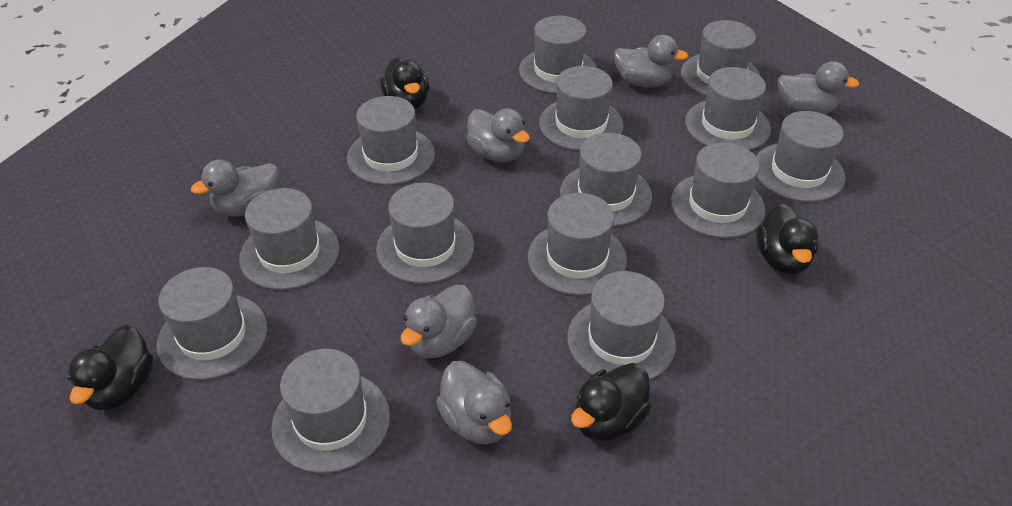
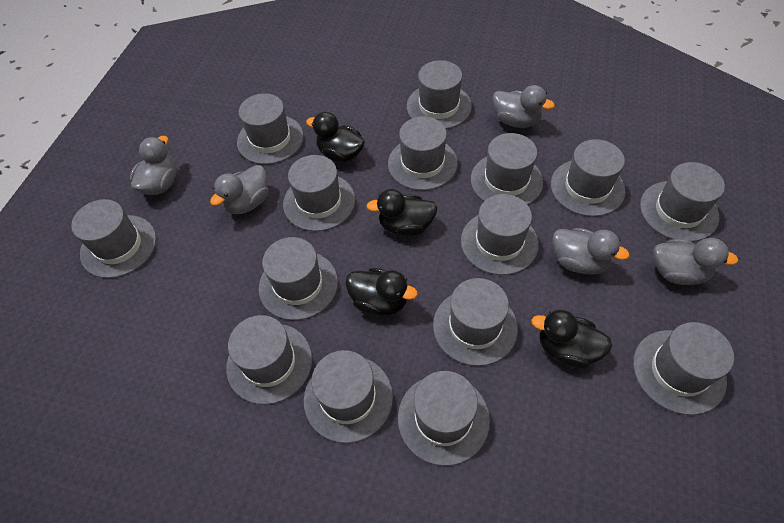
grey duck: [191,160,278,217] [401,285,477,358] [436,361,512,444] [467,108,530,162] [614,35,688,87] [777,61,859,114] = 6 -> [130,136,177,195] [210,165,269,214] [492,85,555,128] [552,228,629,275] [653,238,738,285] = 5
grey hat: [156,267,267,380] [239,188,339,290] [272,349,390,473] [347,96,435,185] [376,183,474,284] [519,16,597,94] [528,193,627,295] [539,66,624,151] [560,133,652,227] [567,271,676,380] [671,143,765,238] [681,20,760,96] [685,67,771,150] [756,111,846,202] = 14 -> [71,199,156,278] [226,315,312,405] [237,93,304,164] [259,237,338,320] [283,155,355,232] [304,350,393,443] [388,116,458,190] [398,371,490,466] [407,60,472,129] [433,278,518,366] [461,194,539,275] [471,133,543,205] [551,139,625,217] [633,322,734,415] [640,162,725,242] = 15

